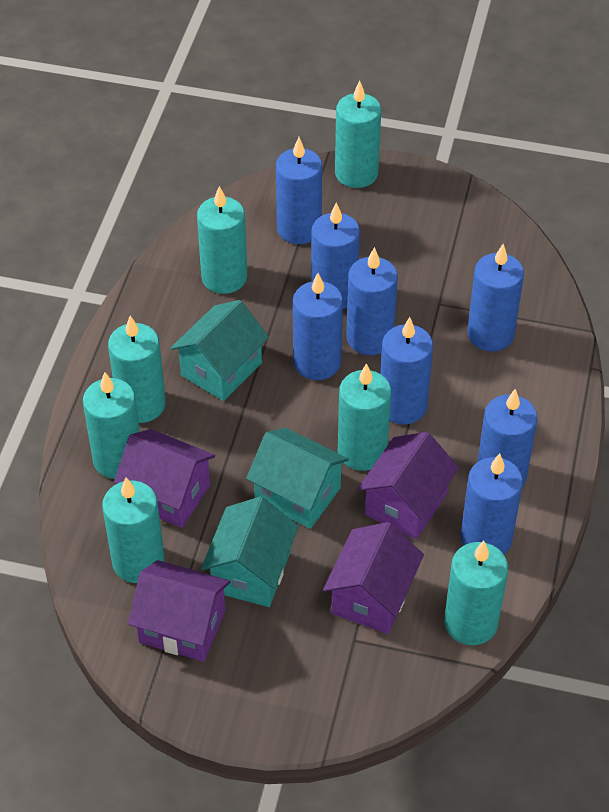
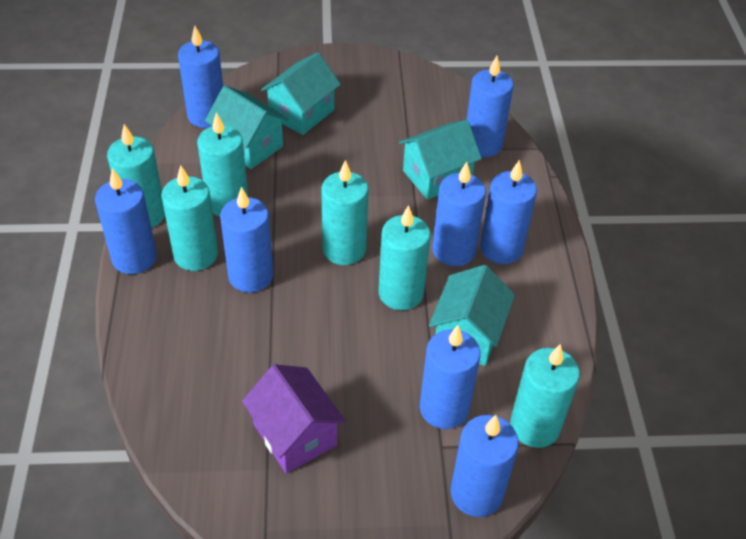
purple house: [114,429,215,528] [128,560,230,662] [323,522,424,634] [358,432,459,540] = 4 -> [242,364,346,474] = 1
turquoise candle: [83,372,140,479] [102,478,165,583] [108,316,166,423] [197,186,247,294] [335,81,381,188] [338,363,391,471] [444,541,508,645] = 7 -> [107,124,165,228] [161,165,218,271] [197,112,248,216] [321,160,369,265] [379,205,431,310] [510,344,580,448] = 6
turquoise house: [171,300,269,401] [201,497,299,607] [246,428,349,529] = 3 -> [205,86,288,169] [261,52,341,135] [399,120,482,200] [429,265,515,366] = 4

